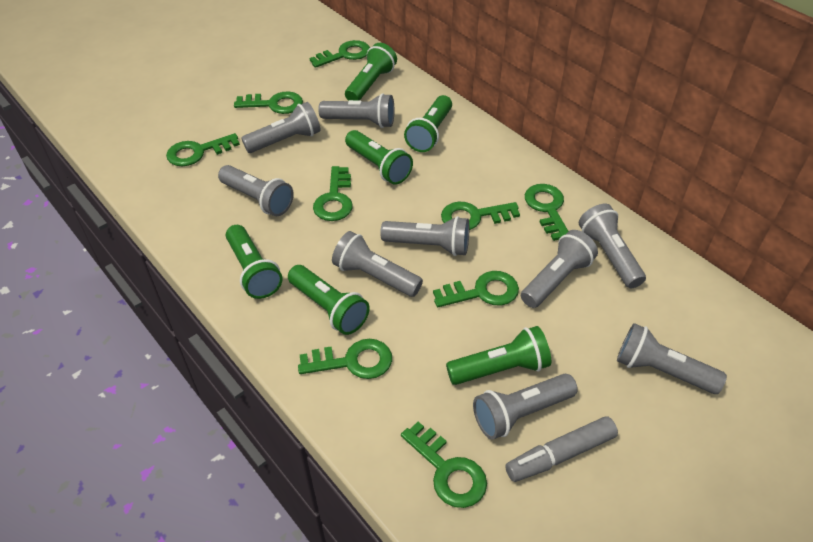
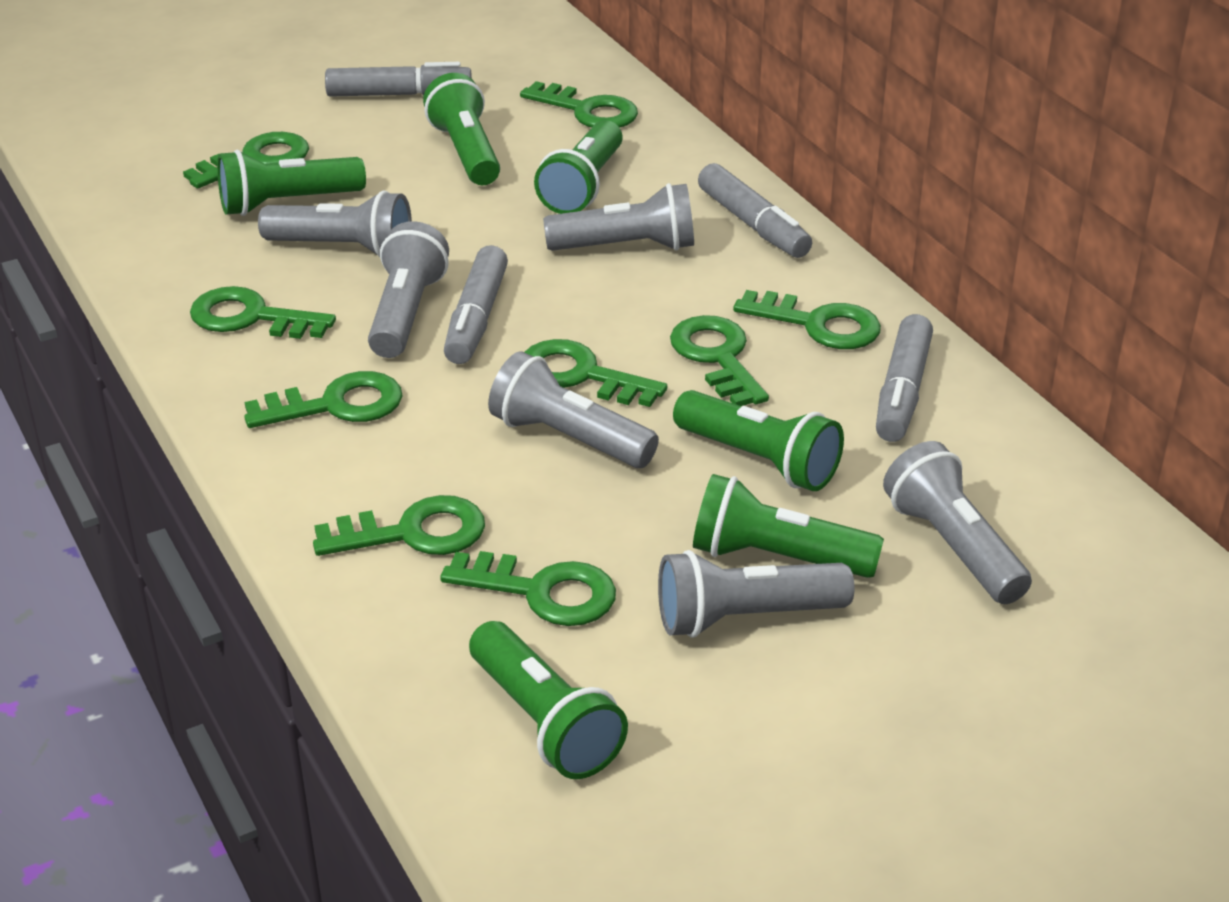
grey flashlight: [218,165,294,216] [241,102,320,153] [318,93,394,128] [332,231,423,297] [380,216,469,256] [473,374,578,440] [521,230,598,308] [579,204,646,288] [617,323,727,394] = 9 -> [258,190,412,257] [368,221,449,358] [488,351,659,468] [543,183,694,251] [658,550,854,638] [883,441,1032,604] = 6
grey marker: [505,416,618,482] = 1 -> [325,62,472,97] [444,245,508,364] [698,163,812,258] [876,314,933,442] = 4

